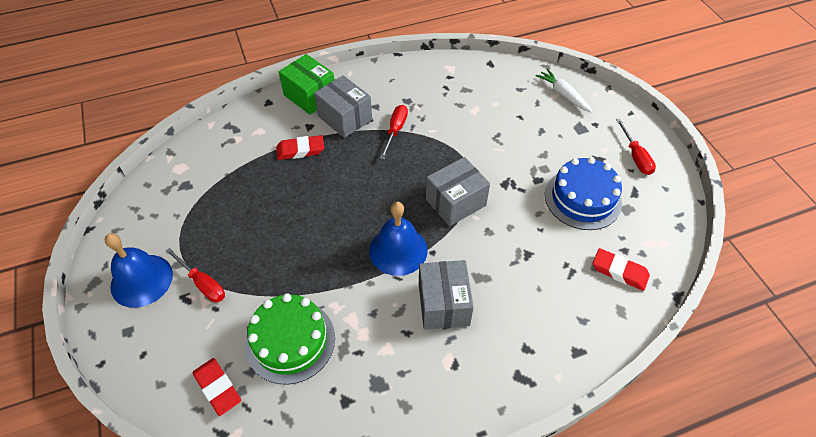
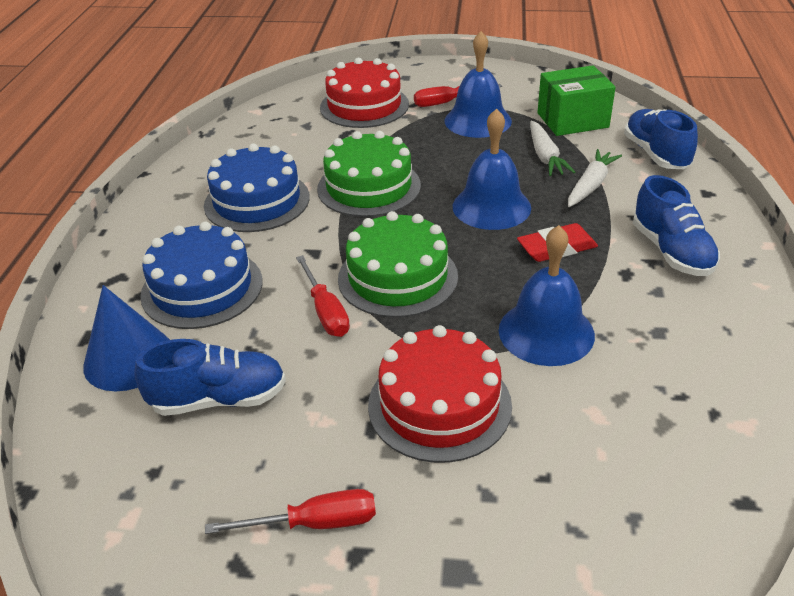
blue bell: [105,233,173,308] [369,202,428,276] = 2 -> [445,31,512,138] [453,108,531,230] [499,225,595,366] = 3
blue cake: [545,157,622,230] = 1 -> [140,222,263,329] [204,143,310,232] = 2
blue cone: none = 0 -> [83,285,170,391] = 1
blue shoe: none = 0 -> [134,339,286,416] [624,109,698,169] [633,175,720,276] = 3
green cake: [245,294,335,385] = 1 -> [317,131,421,217] [338,211,458,318] = 2
grey box: [314,75,372,138] [419,260,474,330] [426,157,490,226] = 3 -> none = 0
red cake: none = 0 -> [320,58,409,128] [368,325,512,463] = 2
red eraser: [193,358,241,416] [276,135,324,160] [593,248,650,291] = 3 -> [517,223,598,262] = 1
white carrot: [536,68,592,113] = 1 -> [530,121,575,176] [568,149,622,207] = 2

